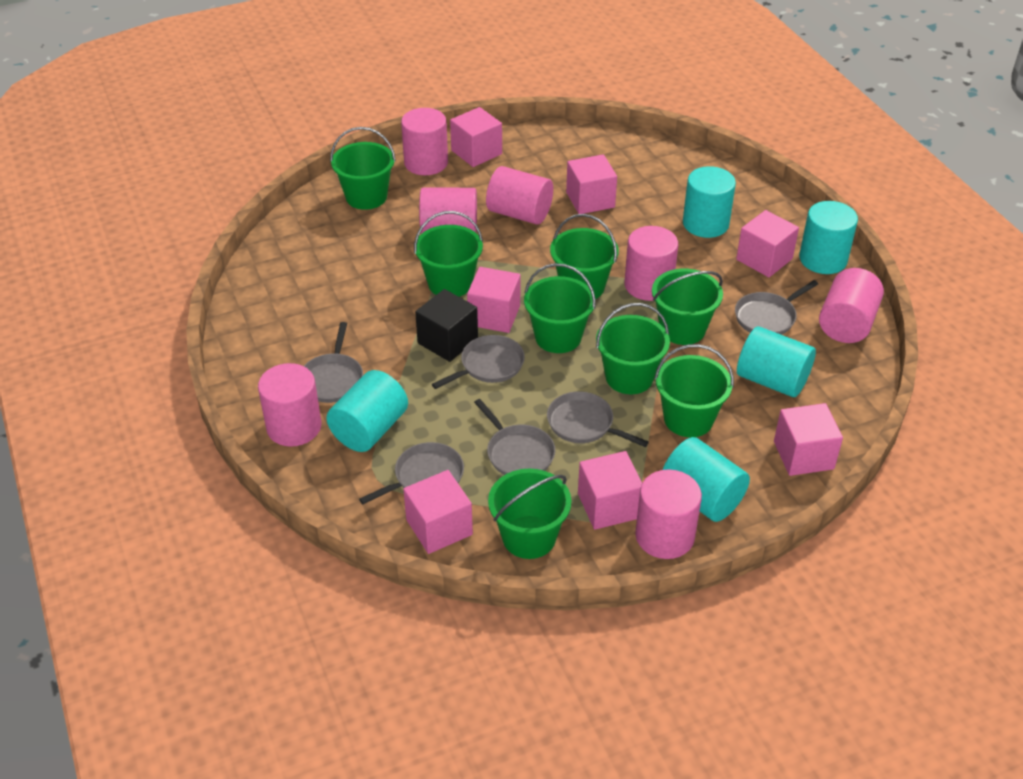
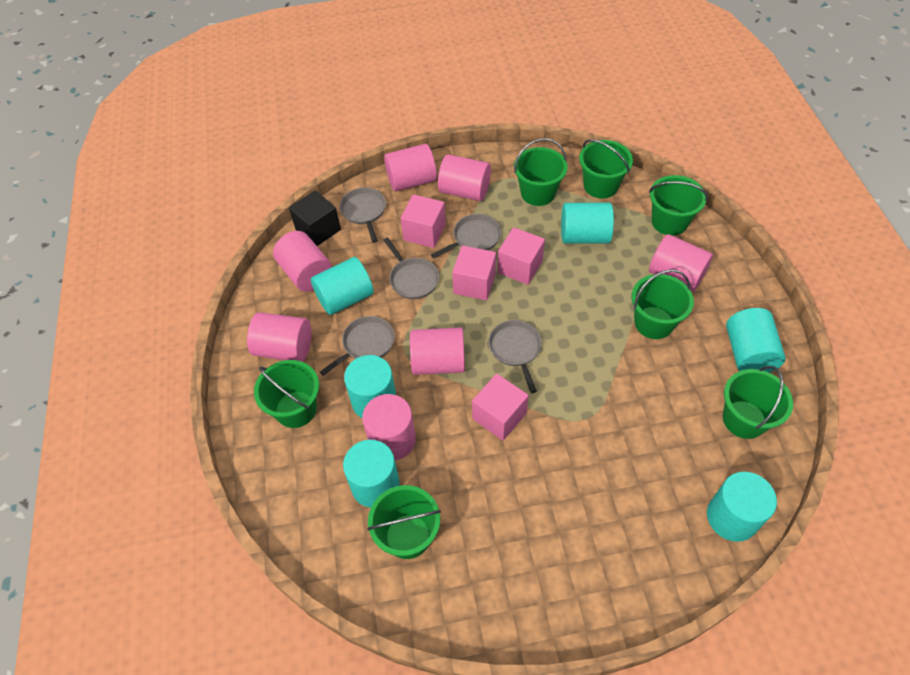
green bucket: [330,127,396,210] [414,211,483,297] [488,469,571,559] [524,263,596,353] [550,214,619,299] [596,303,670,394] [652,269,723,345] [654,344,734,437] = 8 -> [254,360,319,428] [367,485,441,559] [514,138,568,206] [579,139,633,199] [632,269,694,339] [649,175,708,236] [723,366,793,439] = 7
grey pan: [304,322,363,403] [359,442,464,504] [432,335,525,389] [474,399,555,475] [547,391,649,447] [735,280,818,335] = 6 -> [320,316,395,376] [340,188,386,243] [384,237,439,299] [431,214,501,258] [489,320,542,393] = 5
pink cube: [403,470,473,554] [450,107,502,167] [467,267,521,333] [566,154,617,214] [578,451,642,530] [736,210,799,277] [774,403,843,476] = 7 -> [401,194,446,248] [452,245,496,300] [472,374,529,441] [497,227,545,285] = 4
turquoise cylinder: [326,370,408,452] [663,437,750,522] [683,166,736,238] [737,326,816,397] [799,201,858,274] = 5 -> [311,257,374,315] [343,440,400,508] [344,355,396,418] [561,203,614,244] [707,472,777,542] [726,308,786,372] = 6

